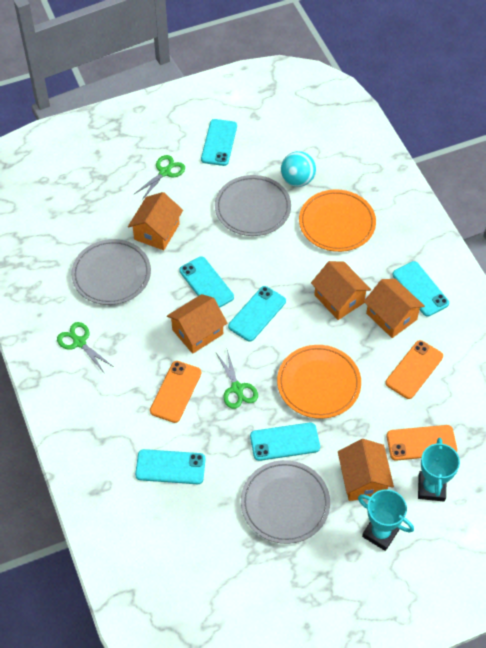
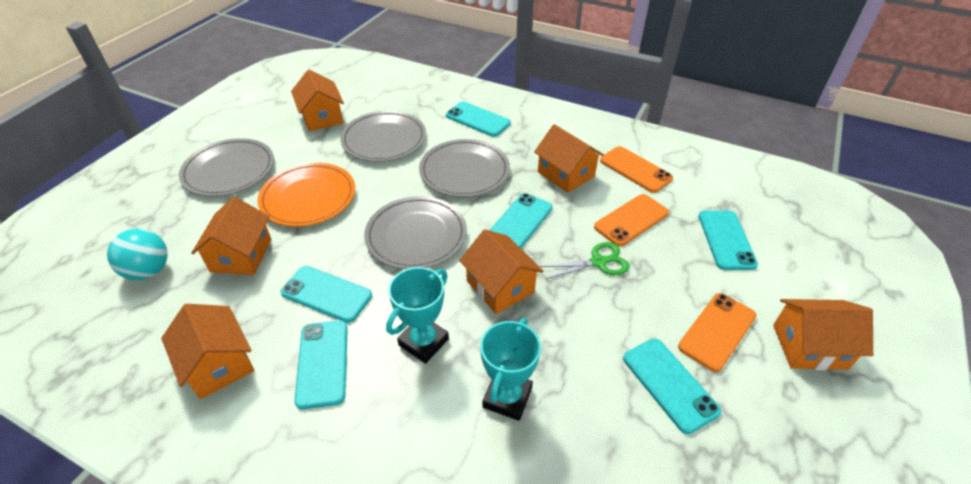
green scissors: [57,322,114,374] [133,155,185,201] [216,350,258,409] = 3 -> [540,242,629,279] = 1
grey plate: [71,239,151,305] [215,175,291,236] [241,460,330,544] = 3 -> [179,138,274,196] [340,111,426,162] [364,196,467,269] [419,139,510,197] = 4
orange house: [128,192,183,250] [167,294,228,354] [311,261,371,320] [338,439,394,501] [364,279,425,338] = 5 -> [161,304,254,399] [191,197,271,275] [291,70,344,131] [459,229,543,314] [534,124,604,193] [773,299,873,370] = 6
orange plate: [277,345,361,419] [299,190,376,252] = 2 -> [257,163,355,227] = 1

